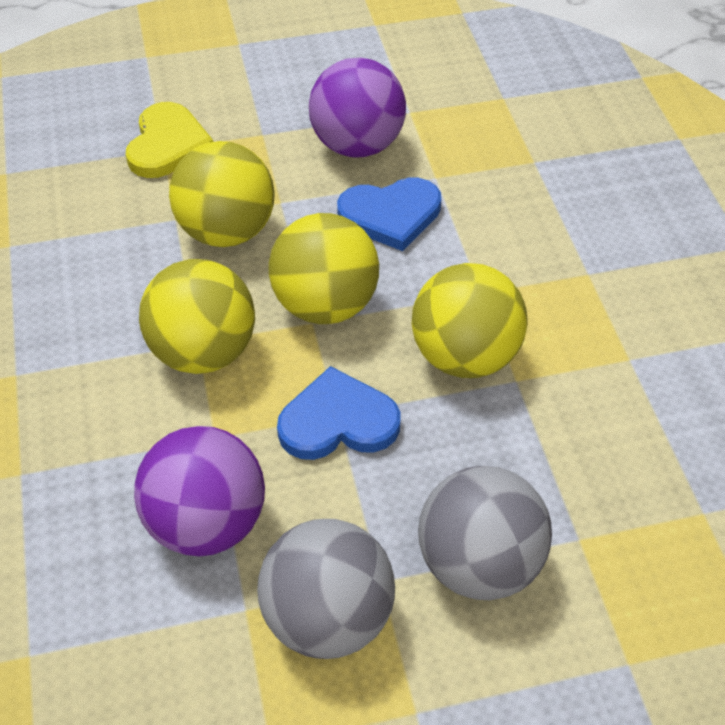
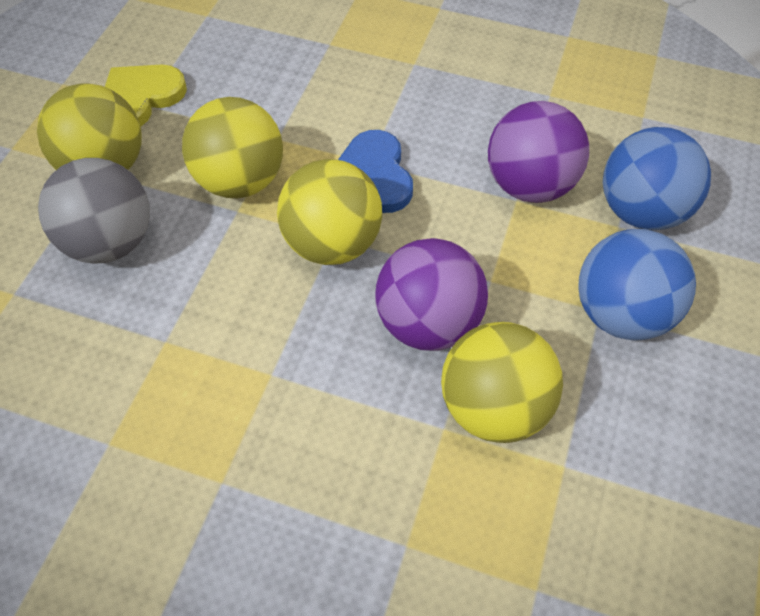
blue ball: none = 0 -> [578,229,696,341] [603,127,711,231] = 2
blue heart: [277,366,401,460] [337,177,441,251] = 2 -> [338,130,413,213] = 1
grey ball: [257,519,395,659] [418,466,552,600] = 2 -> [38,158,150,264] = 1

